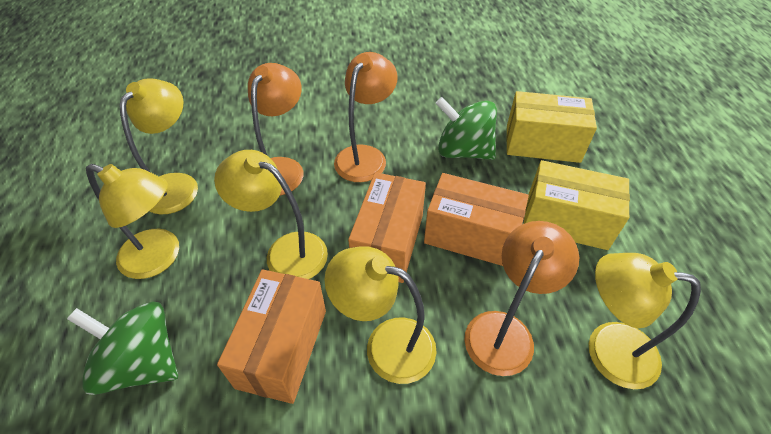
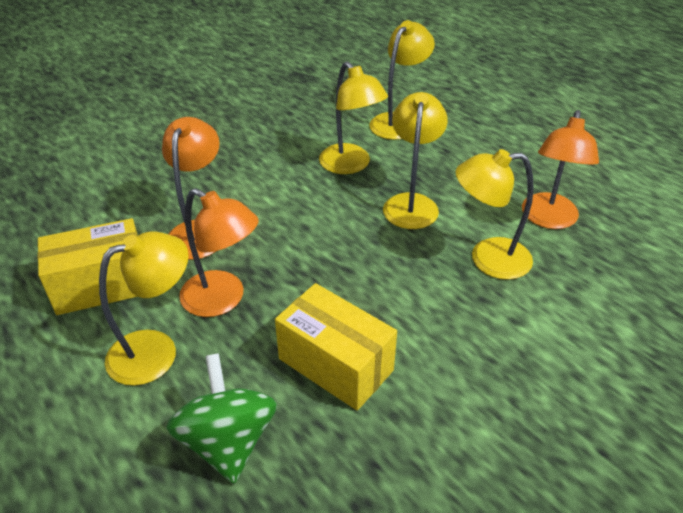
green spinning top: [67,302,178,395] [436,97,497,160] = 2 -> [166,353,277,484] = 1
orange box: [217,269,326,404] [348,172,426,283] [424,173,529,266] = 3 -> none = 0

